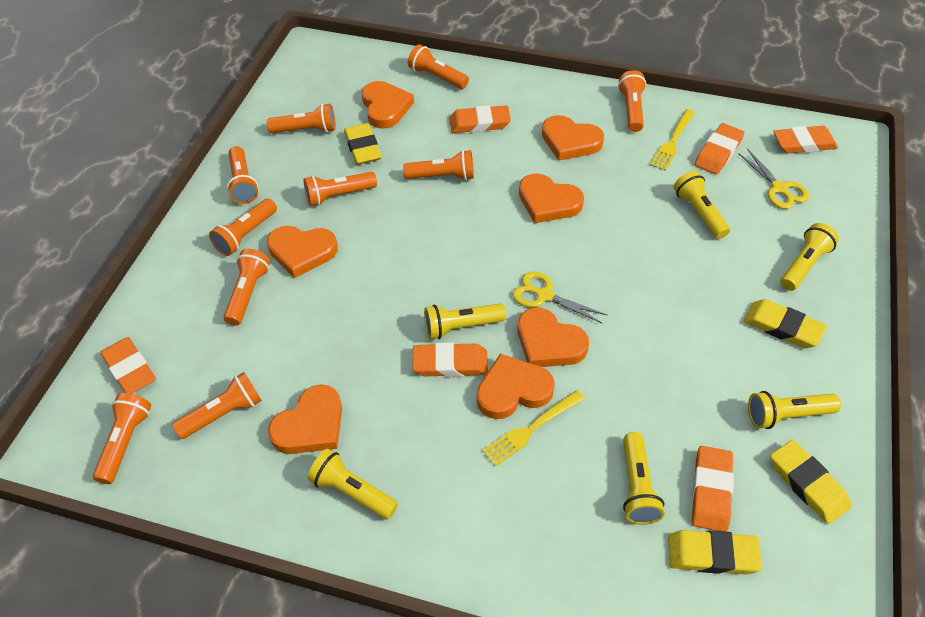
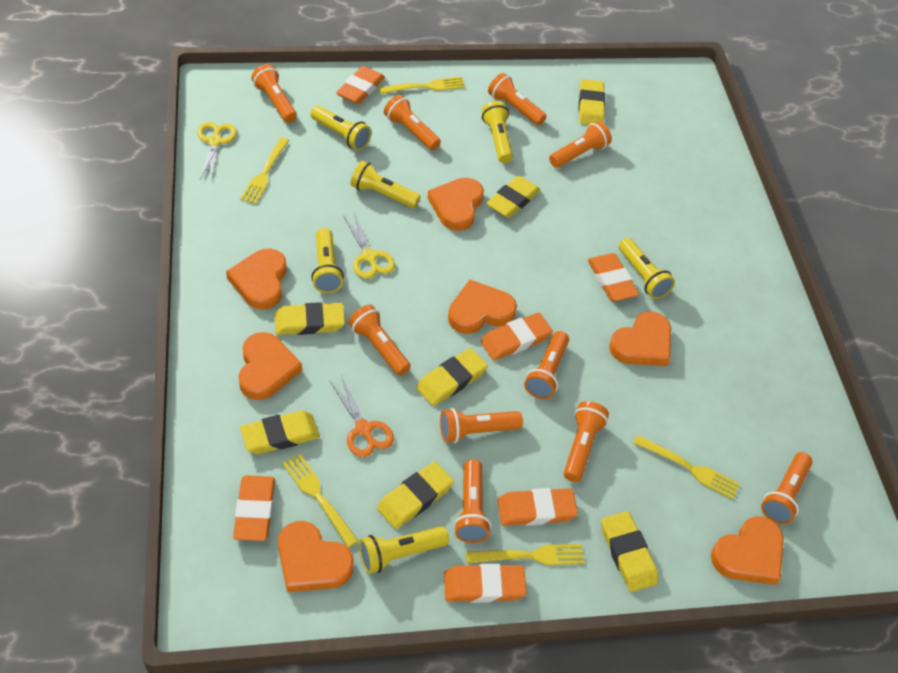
orange scissors: none = 0 -> [329,376,394,457] = 1
yellow eraser: [344,123,382,165] [668,530,762,575] [744,299,827,348] [770,440,851,524] = 4 -> [240,410,320,454] [275,302,345,335] [377,461,454,529] [416,348,488,406] [486,176,540,218] [579,79,605,125] [601,511,658,592] = 7
yellow fork: [482,390,585,467] [650,109,695,171] = 2 -> [240,137,289,205] [282,453,358,548] [379,77,465,94] [466,544,585,565] [633,435,740,500] = 5

